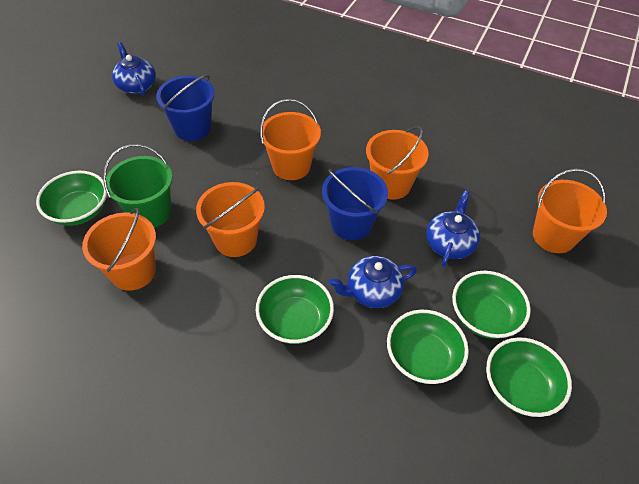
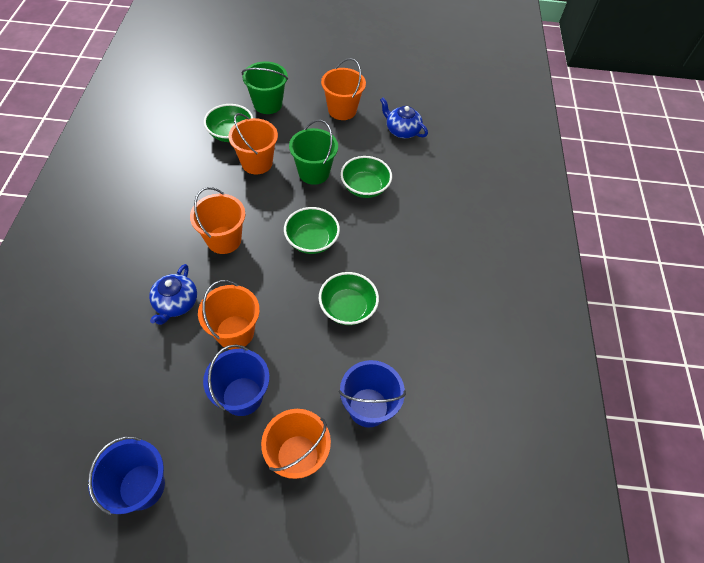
blue bucket: [156,75,215,141] [322,167,388,240] = 2 -> [88,436,165,515] [203,345,270,416] [339,360,406,427] = 3
blue teapot: [112,42,156,96] [329,256,417,308] [426,190,480,267] = 3 -> [149,264,197,325] [380,98,428,138] = 2
green bowl: [36,171,107,226] [256,275,334,344] [387,310,469,384] [452,271,531,339] [486,337,572,417] = 5 -> [204,104,253,142] [284,207,340,254] [319,272,379,325] [341,156,392,198] = 4
green bucket: [103,144,173,228] = 1 -> [242,61,288,114] [289,120,338,185] = 2

